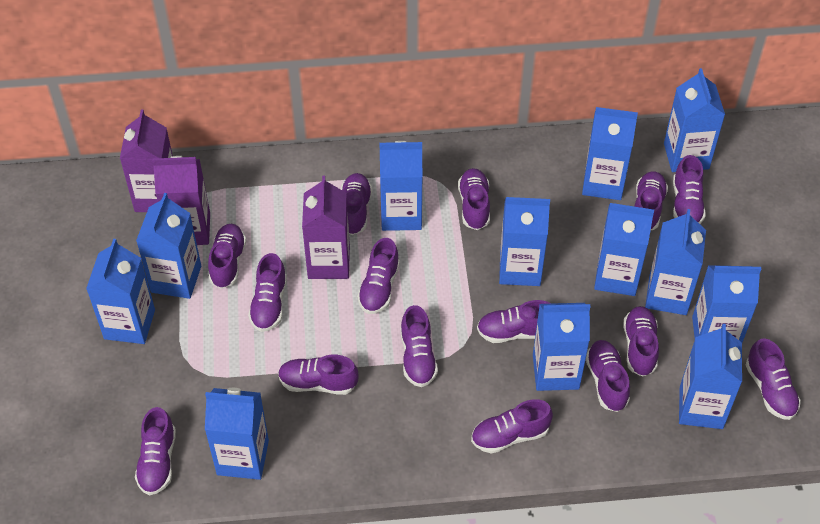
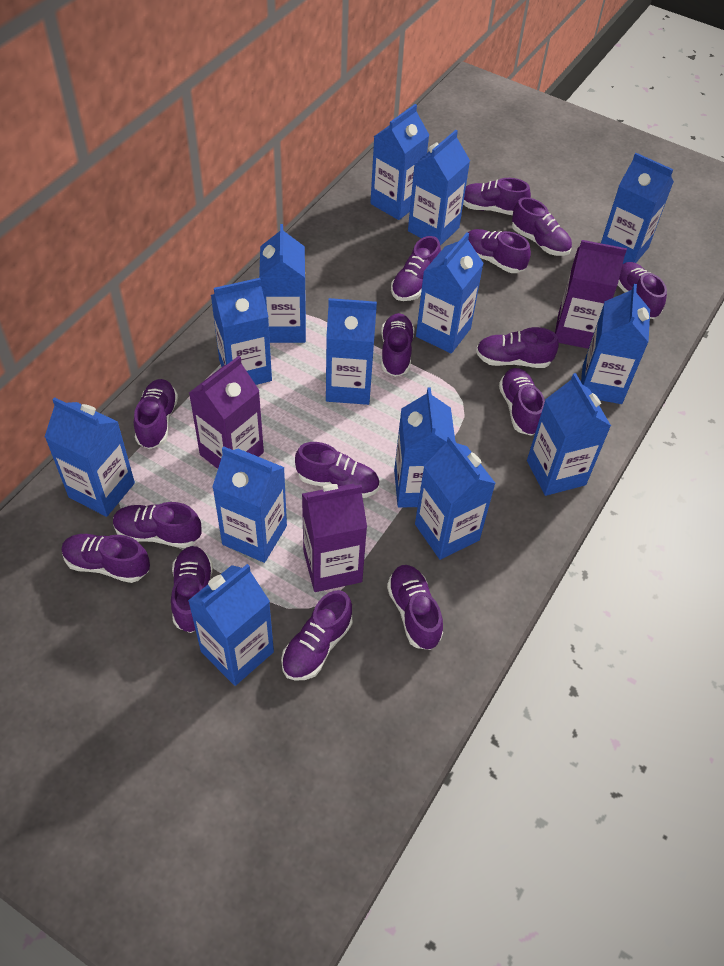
blue carton: [86,239,155,344] [136,193,201,299] [205,388,269,480] [380,141,423,231] [499,197,550,286] [533,303,591,391] [582,107,638,200] [594,203,654,296] [645,209,706,315] [664,68,725,172] [679,324,742,429] [692,265,761,343] = 12 -> [45,397,135,517] [188,564,274,686] [211,278,272,385] [212,446,287,563] [259,224,306,343] [326,298,377,405] [370,104,429,220] [394,387,455,508] [408,130,470,246] [415,435,496,560] [416,232,484,353] [527,373,611,496] [581,284,650,404] [601,153,674,264] = 14

